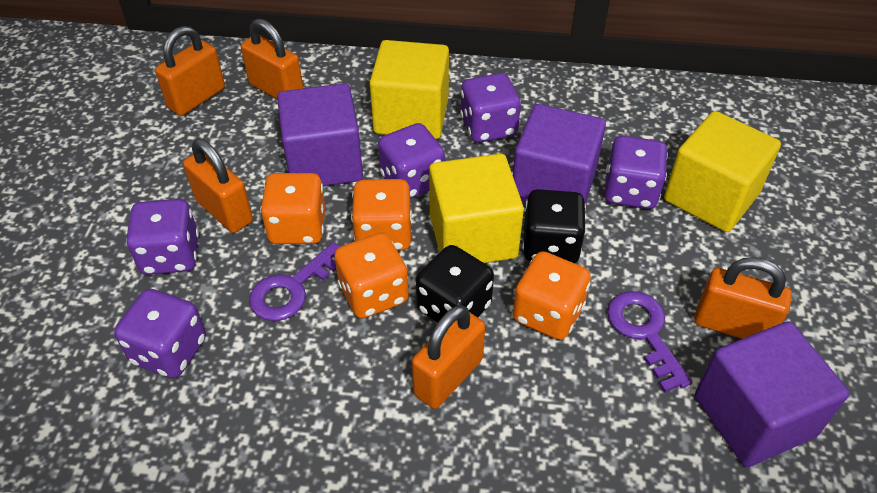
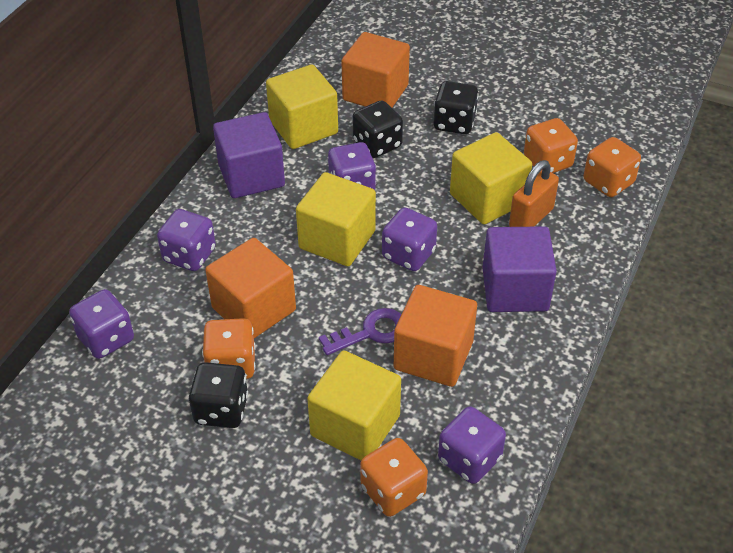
black dice: [416,245,494,323] [522,189,586,263] = 2 -> [189,362,248,428] [353,100,403,158] [434,81,479,134] = 3
orange cube: none = 0 -> [205,238,296,338] [341,32,410,108] [394,285,477,387] = 3
orange padlock: [155,26,225,116] [183,139,253,233] [241,19,303,99] [412,305,485,409] [695,257,792,339] = 5 -> [509,160,559,227] = 1
purple cube: [277,83,363,186] [513,104,606,205] [695,321,850,467] = 3 -> [213,112,285,198] [483,226,557,312] = 2
purple key: [249,242,341,321] [607,291,692,393] = 2 -> [319,308,401,355] = 1
yellow cube: [370,40,449,139] [429,154,524,263] [664,111,781,232] = 3 -> [266,64,338,149] [296,172,376,266] [307,350,401,460] [450,132,532,225] = 4

